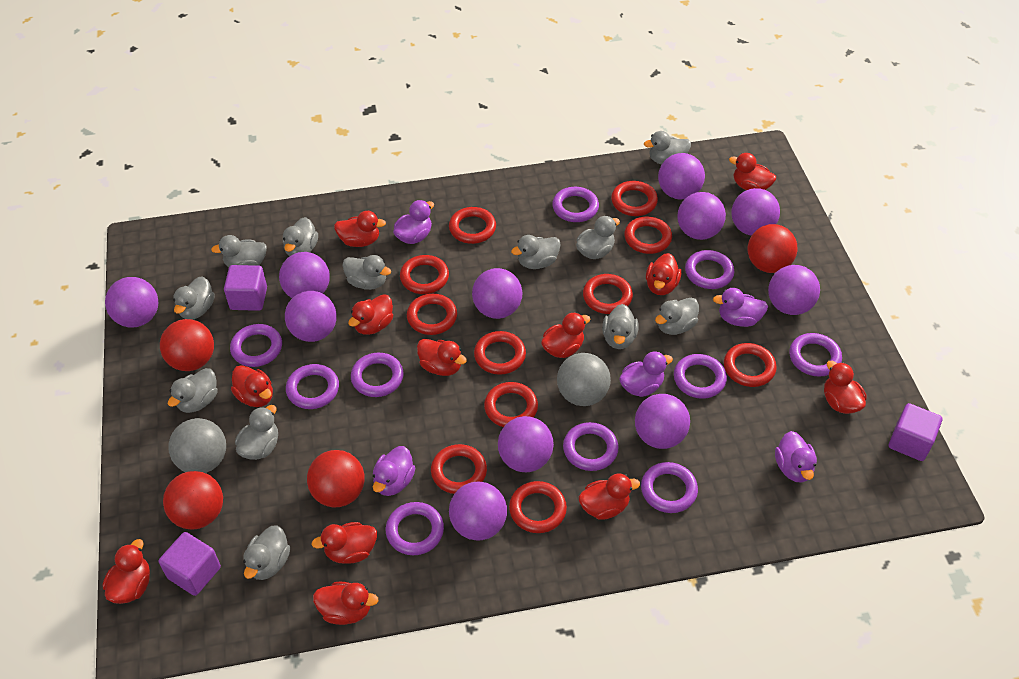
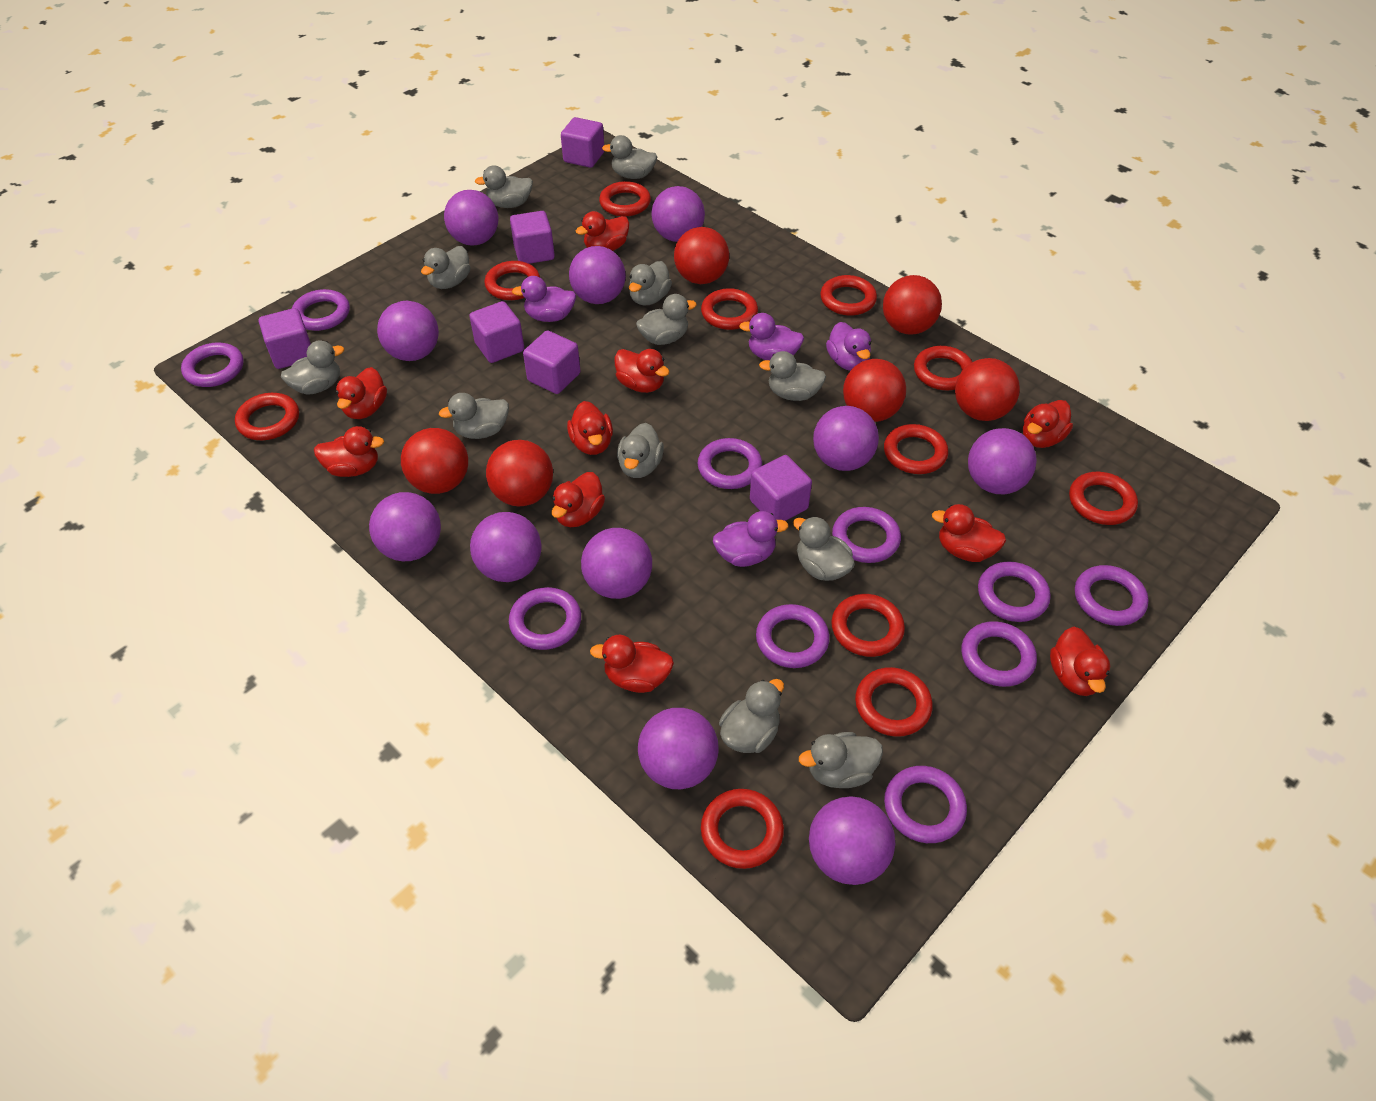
grey ball: [168,418,226,473] [557,353,611,406] = 2 -> none = 0
purple cube: [159,532,221,596] [224,265,267,311] [889,403,942,461] = 3 -> [259,308,311,369] [469,301,524,363] [510,211,555,264] [523,330,580,394] [561,117,604,168] [750,455,812,521] = 6
purple duck: [373,446,415,496] [393,200,434,244] [619,352,673,397] [713,288,768,327] [775,431,817,483] = 5 -> [512,276,576,322] [713,511,789,567] [739,313,804,360] [826,322,871,371] = 4
red ball: [160,319,214,371] [163,471,223,530] [307,450,364,507] [748,224,797,273] = 4 -> [401,428,468,494] [486,440,553,506] [674,227,729,284] [843,359,906,422] [883,275,942,335] [955,358,1020,421] = 6
red duck: [103,539,150,604] [231,365,273,407] [311,522,377,564] [313,582,379,625] [334,211,386,247] [348,294,393,335] [417,339,467,376] [541,312,590,358] [579,473,640,520] [646,253,681,295] [729,153,776,190] [824,361,867,414] = 12 -> [314,426,384,477] [336,367,387,419] [551,472,605,527] [567,401,613,455] [576,211,629,251] [590,635,674,693] [615,349,670,393] [932,504,1006,562] [1023,400,1073,448] [1050,627,1110,696] = 10

